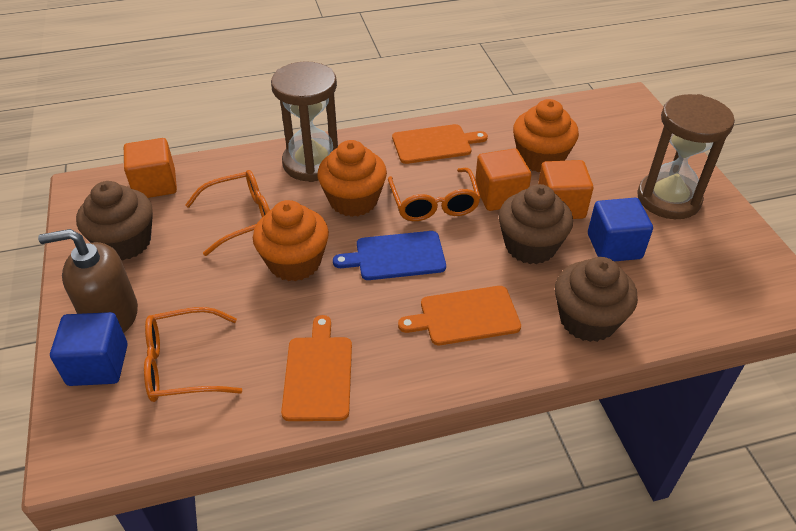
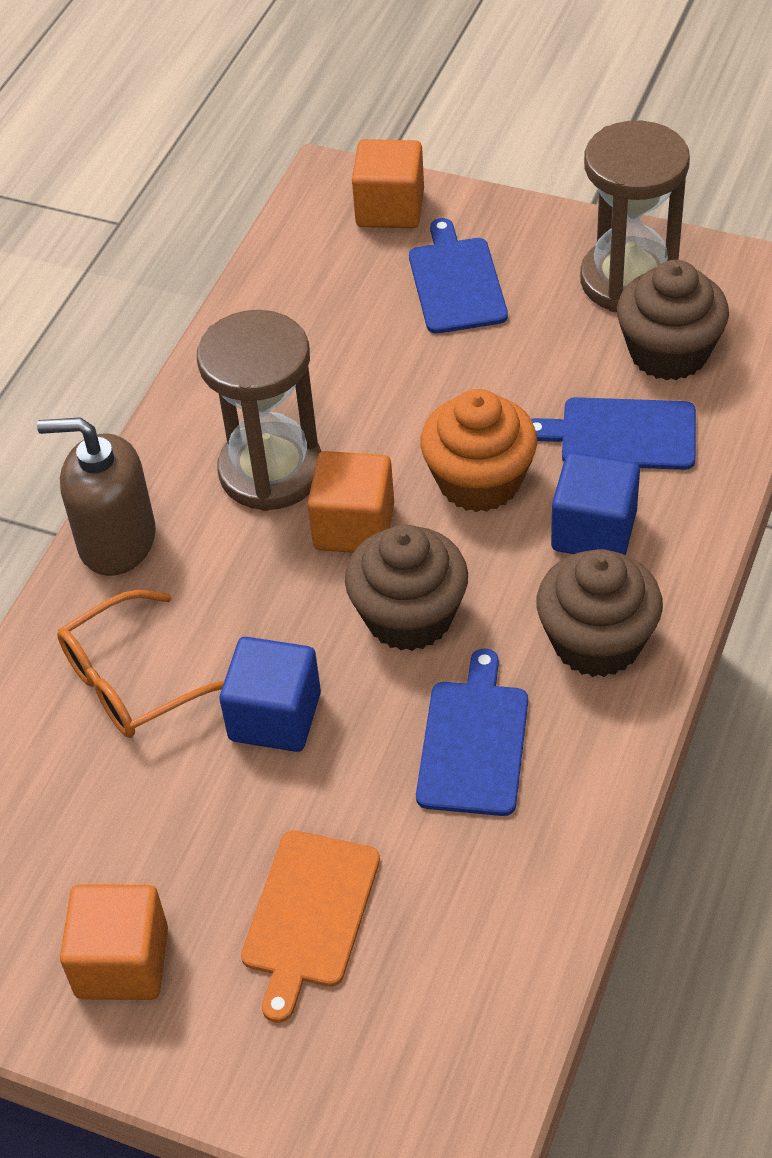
blue cutting board: [333,231,446,280] = 1 -> [409,218,508,334] [416,649,528,816] [531,397,696,470] = 3
orange cupcake: [253,200,329,281] [317,140,387,217] [513,99,579,172] = 3 -> [420,389,537,512] = 1
orange cutting board: [281,315,352,421] [392,124,488,164] [398,286,521,345] = 3 -> [241,830,380,1023] = 1
orange glasses: [144,307,242,402] [185,170,270,256] [388,168,481,221] = 3 -> [57,590,225,738] = 1

